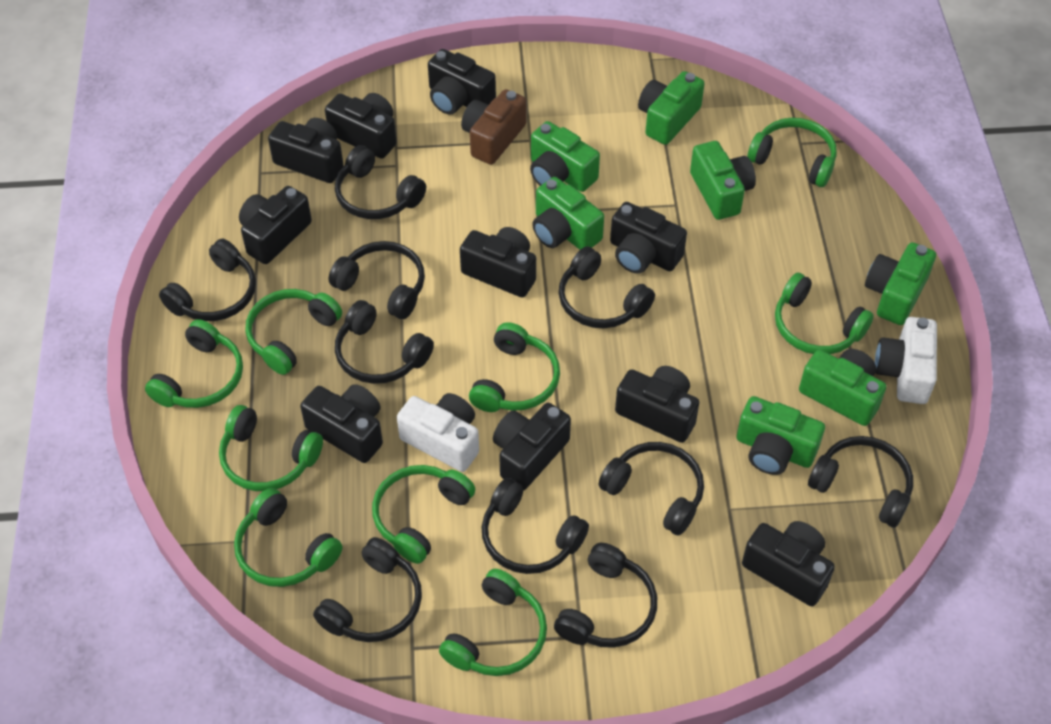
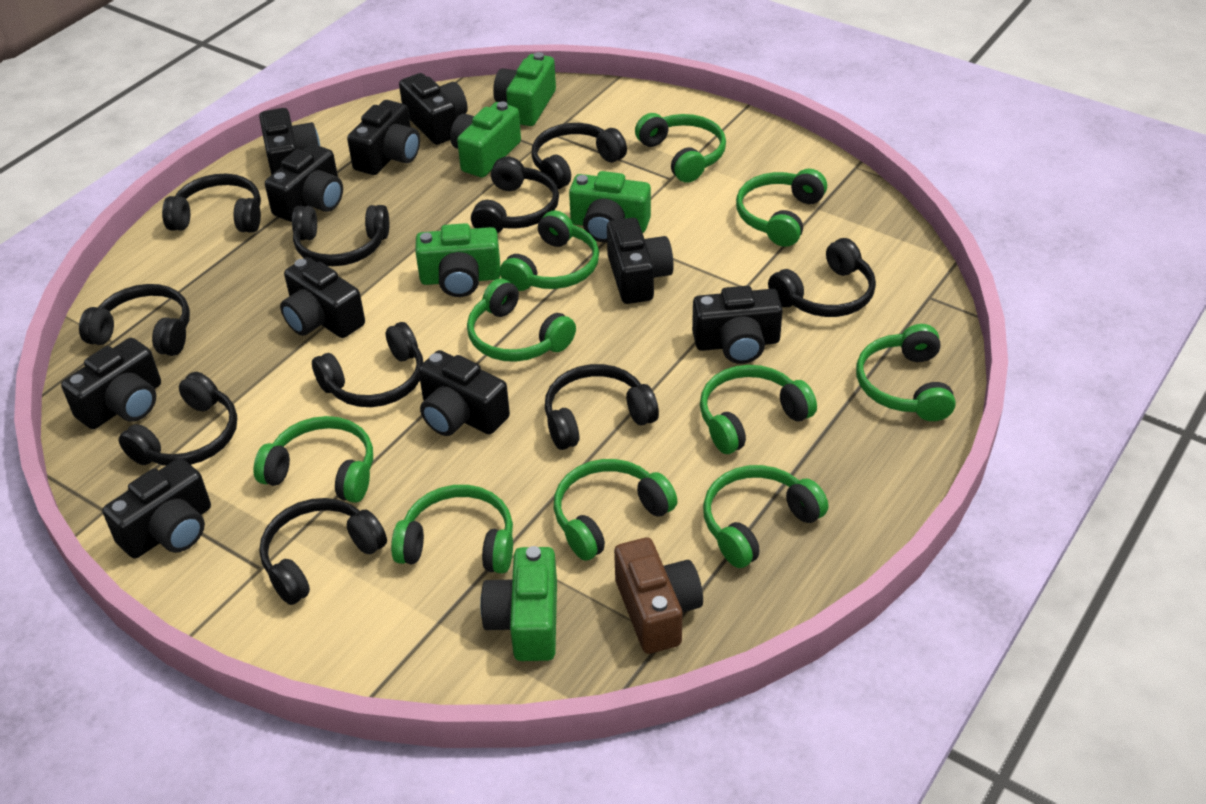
green camera: [530,121,600,192] [532,177,604,250] [638,71,704,145] [690,141,756,220] [736,396,825,475] [799,349,886,426] [865,242,936,325] = 7 -> [415,223,500,297] [450,101,521,177] [480,546,557,661] [493,52,556,126] [569,171,651,242] = 5
green headphones: [145,319,243,408] [219,405,323,491] [234,488,342,587] [245,289,342,375] [372,465,475,564] [439,569,547,676] [469,322,560,412] [748,118,837,187] [775,273,874,354] = 9 -> [253,416,373,503] [391,485,513,573] [467,279,576,362] [500,210,599,291] [554,459,678,561] [635,113,726,183] [700,365,817,454] [703,465,828,568] [736,169,827,247] [856,324,956,421] = 10
white camera: [397,393,479,472] [875,317,937,404] = 2 -> none = 0

